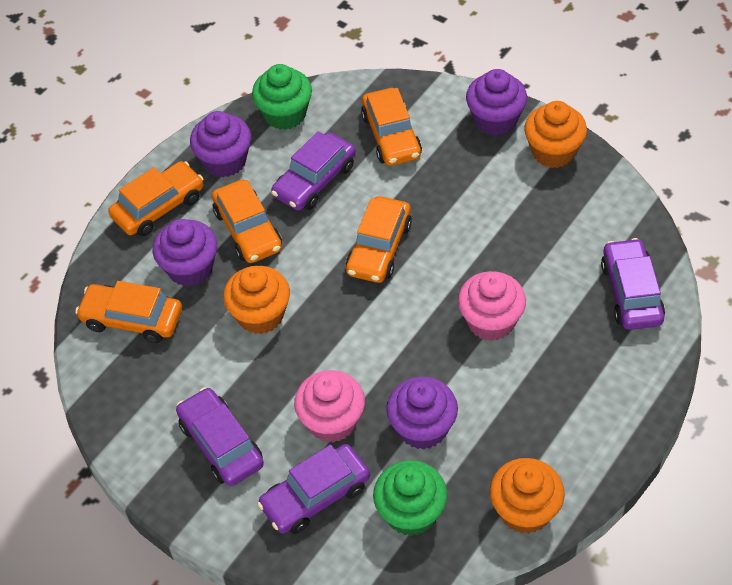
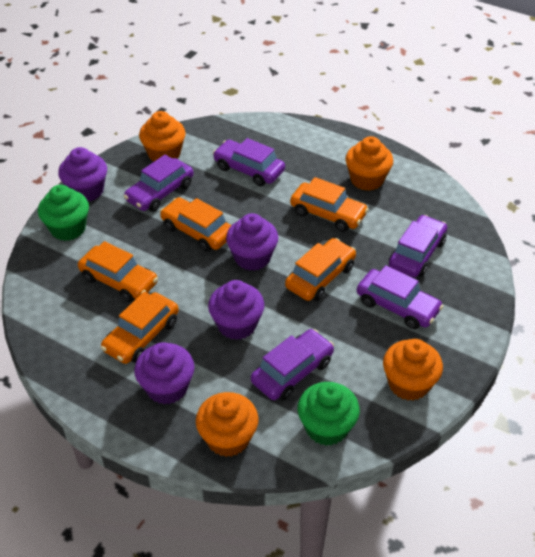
orange cupcake: [223,266,290,334] [490,458,565,534] [524,101,587,168] = 3 -> [139,111,186,161] [196,392,259,457] [345,136,393,191] [383,339,443,401] = 4
pink cupcake: [294,370,365,443] [458,271,526,341] = 2 -> none = 0
purple car: [176,387,264,486] [257,444,370,534] [271,131,356,211] [601,238,665,330] = 4 -> [124,155,194,212] [213,138,285,186] [251,329,334,401] [357,265,443,329] [389,215,447,277] = 5

